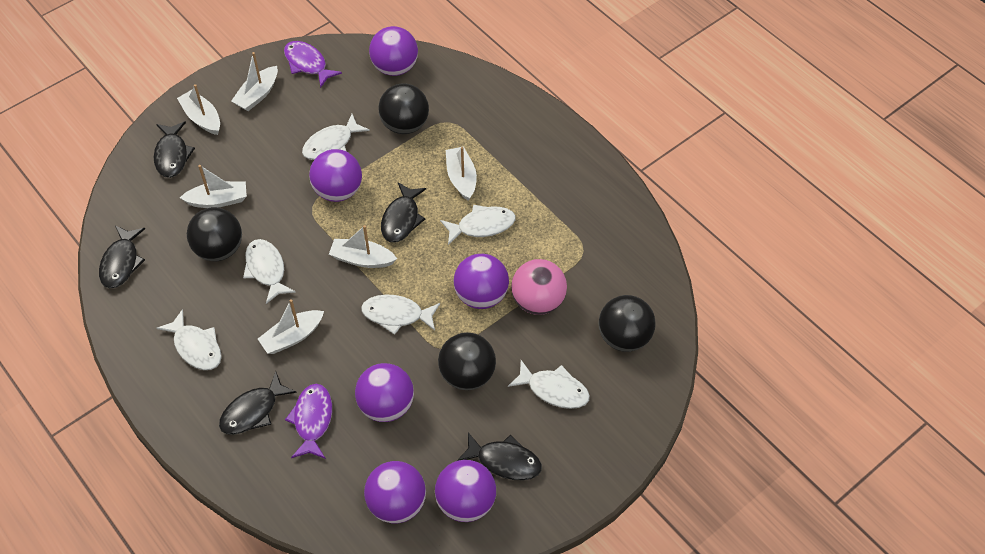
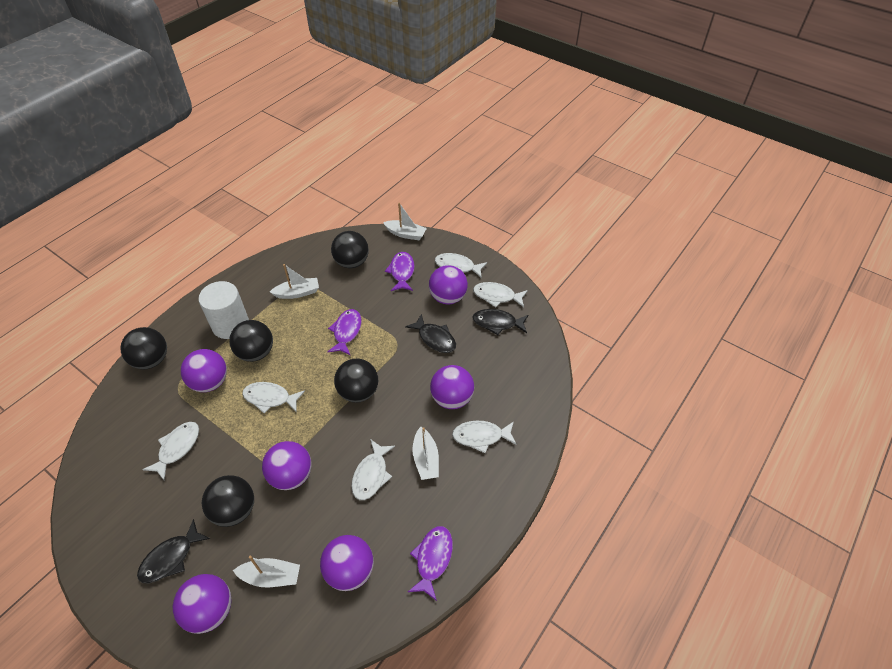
black ball: [187,207,242,261] [378,83,429,134] [438,332,496,390] [598,295,656,352] = 4 -> [121,327,167,370] [202,475,254,527] [229,320,273,362] [331,231,369,268] [334,359,378,403] = 5
black fish: [99,226,145,288] [154,121,195,178] [219,371,297,435] [381,182,426,243] [457,432,542,480] = 5 -> [137,519,210,583] [405,314,456,353] [473,309,528,335] = 3
pink ball: [511,259,567,315] = 1 -> none = 0
purple fish: [284,41,342,88] [285,384,332,459] = 2 -> [327,309,362,356] [385,252,415,291] [408,526,453,601] = 3
white boat: [177,84,220,135] [180,165,247,208] [231,52,278,111] [258,299,324,354] [329,225,397,268] [446,146,477,201] = 6 -> [233,556,300,587] [270,264,319,299] [383,202,427,240] [412,427,439,480] = 4
white cylinder: none = 0 -> [198,281,249,339] = 1

